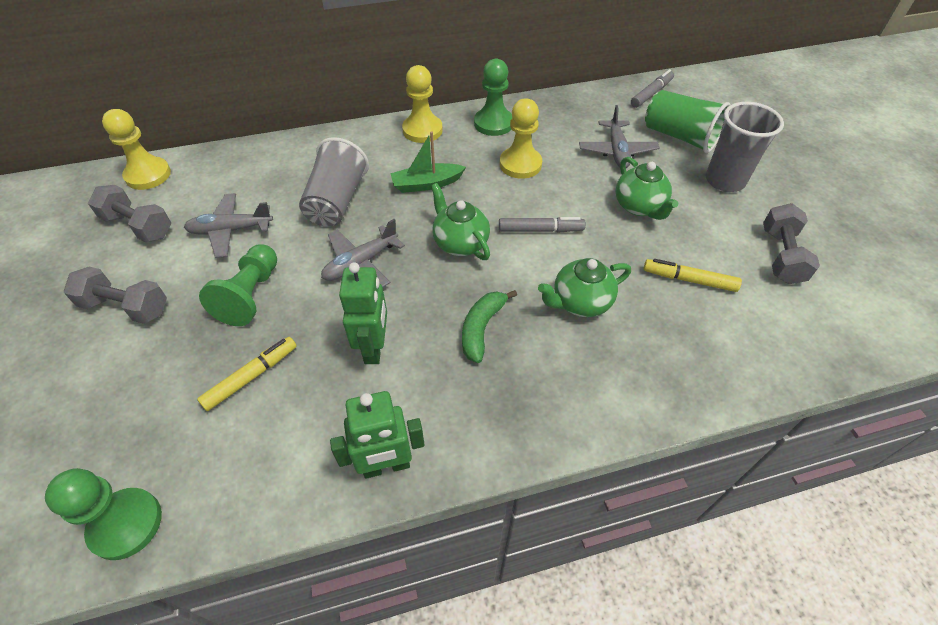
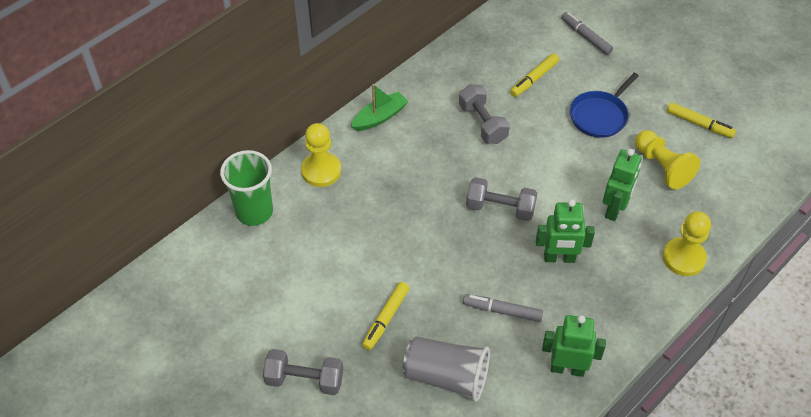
blue pan: none = 0 -> [570,73,639,138] = 1
green banana: [462,290,517,363] = 1 -> none = 0
green pawn: [45,468,162,560] [199,245,277,326] [474,59,512,136] = 3 -> none = 0
green robot: [330,391,425,479] [339,262,387,364] = 2 -> [536,199,595,263] [542,315,606,377] [603,149,642,221] = 3
green teapot: [431,183,490,260] [538,258,631,317] [616,157,678,220] = 3 -> none = 0
grey cup: [299,137,369,226] [706,102,784,192] = 2 -> [403,336,490,402] = 1
grey plane: [184,193,273,258] [321,219,405,287] [579,105,660,168] = 3 -> none = 0
yellow marker: [197,337,297,411] [644,259,742,292] = 2 -> [362,282,409,350] [510,53,559,97] [667,102,736,138] = 3

